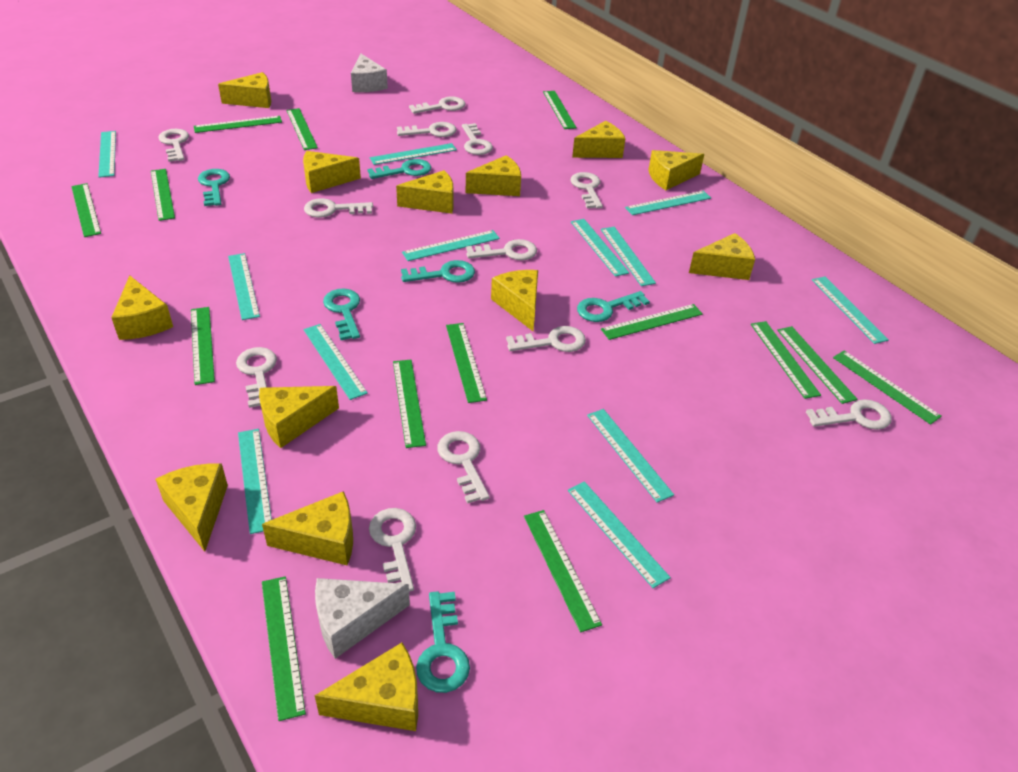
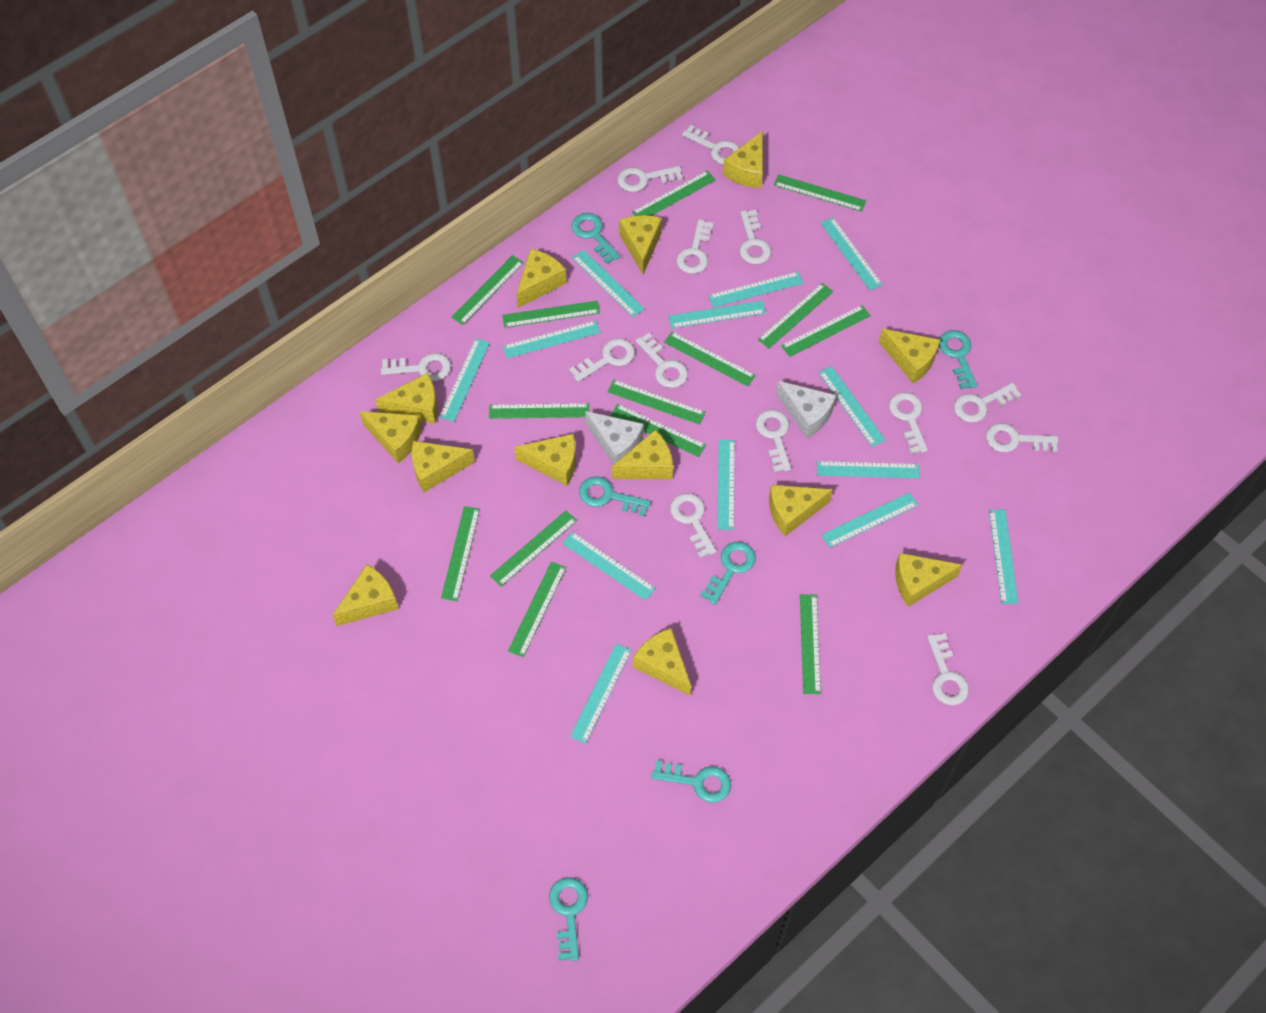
turquoise ruler: [98,131,116,178] [228,253,260,320] [238,429,272,534] [303,324,368,400] [370,143,457,165] [402,230,500,261] [568,482,671,588] [571,219,629,277] [587,409,674,503] [601,227,656,286] [625,191,711,215] [812,277,889,344] = 12 -> [440,338,490,422] [503,321,600,358] [562,532,656,600] [570,644,632,744] [572,250,645,317] [668,301,766,329] [708,272,803,307] [717,440,735,530] [817,461,920,478] [818,366,885,447] [821,217,883,290] [821,492,918,548] [989,510,1018,604] = 13
white key: [158,129,189,162] [236,347,277,408] [304,198,373,218] [369,508,416,592] [397,122,457,137] [409,96,466,114] [438,431,490,504] [462,123,493,155] [466,239,537,260] [506,326,586,352] [570,172,603,208] [806,399,892,430] = 12 -> [381,353,451,381] [569,338,635,382] [617,166,683,192] [636,333,688,388] [670,493,717,558] [676,219,714,274] [682,124,740,164] [740,210,771,264] [756,410,791,472] [889,392,928,454] [927,633,969,705] [954,383,1021,423] [986,423,1058,452] = 13

